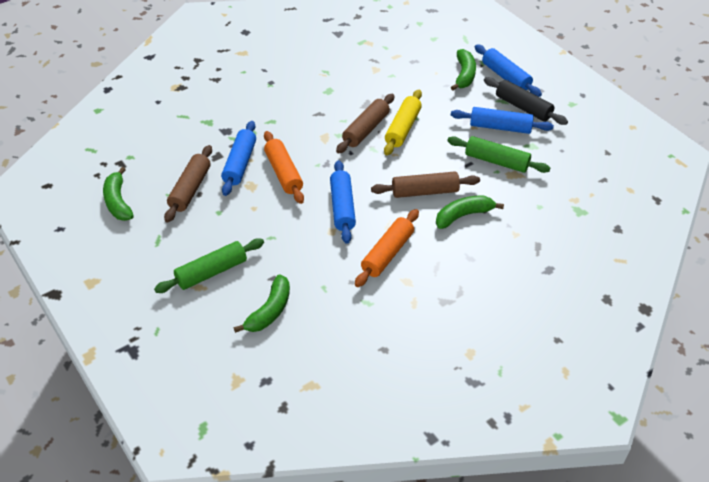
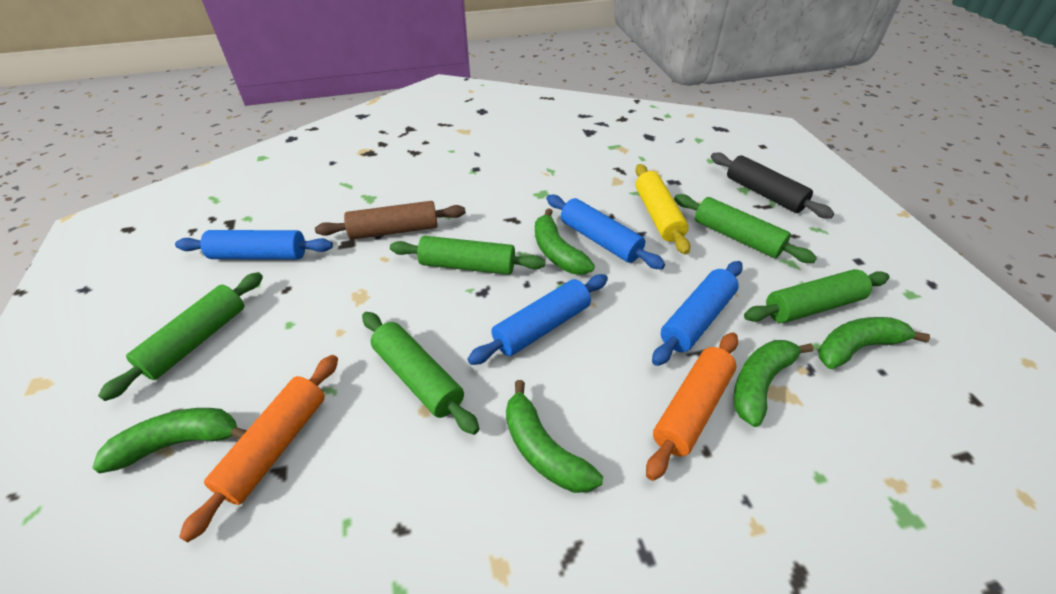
brown rolling pin: [164,145,212,223] [336,94,394,154] [371,171,480,198] = 3 -> [315,201,466,240] = 1
green banana: [103,167,134,221] [234,274,290,333] [436,196,504,229] [451,49,476,91] = 4 -> [92,408,247,474] [506,380,603,493] [535,208,595,275] [733,340,814,427] [818,317,930,369] = 5
green rolling pin: [154,238,264,293] [447,136,550,173] = 2 -> [98,272,263,401] [362,312,480,435] [390,236,545,275] [674,194,817,263] [744,269,890,323] = 5

